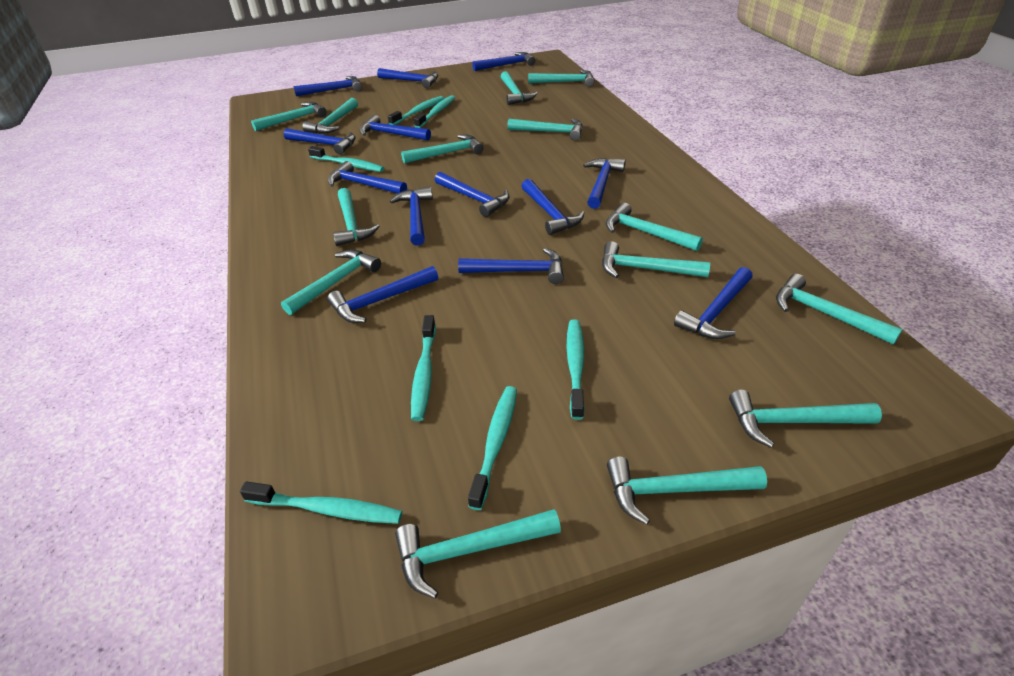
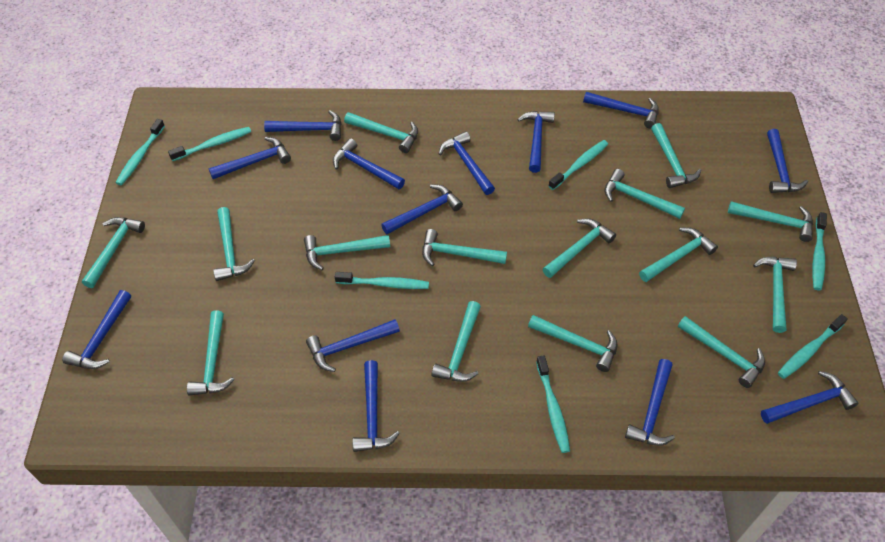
turquoise hammer: [251,102,326,131] [281,250,381,315] [302,98,358,134] [333,188,379,246] [395,509,561,598] [401,135,484,164] [501,71,537,105] [507,119,583,141] [528,70,594,87] [602,241,710,278] [606,203,703,251] [607,457,767,525] [729,390,882,448] [776,274,903,345] = 14 -> [82,217,145,288] [187,310,235,396] [213,207,255,281] [304,235,390,270] [344,112,418,153] [422,229,507,266] [431,301,481,382] [528,315,617,372] [543,218,616,278] [604,169,685,219] [639,227,718,282] [651,123,701,188] [678,316,765,388] [728,201,813,242] [753,257,797,333] = 15

